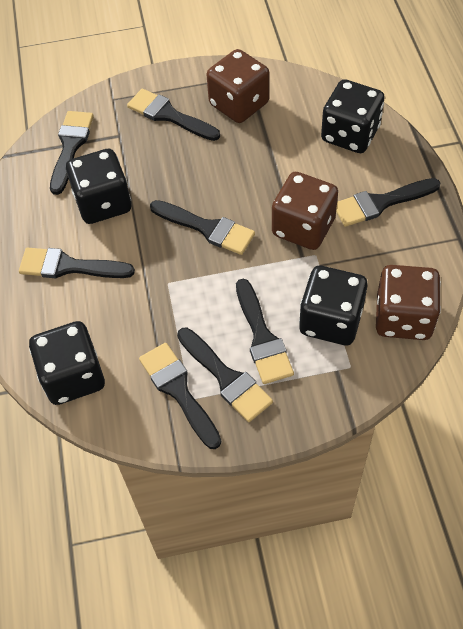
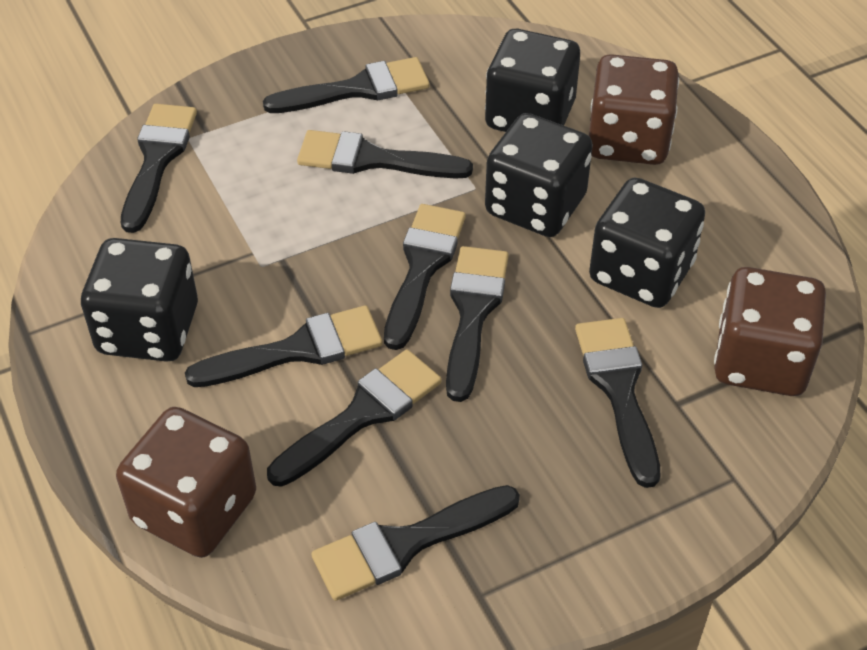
black brush: [19,247,135,278] [50,111,94,195] [127,89,220,141] [139,343,221,449] [150,200,255,255] [177,328,273,422] [236,279,294,384] [336,178,441,227] = 8 -> [121,104,197,233] [185,305,382,387] [263,57,430,113] [267,349,441,487] [297,130,473,179] [311,485,520,601] [384,204,466,350] [446,246,509,402] [575,318,660,488] = 9

